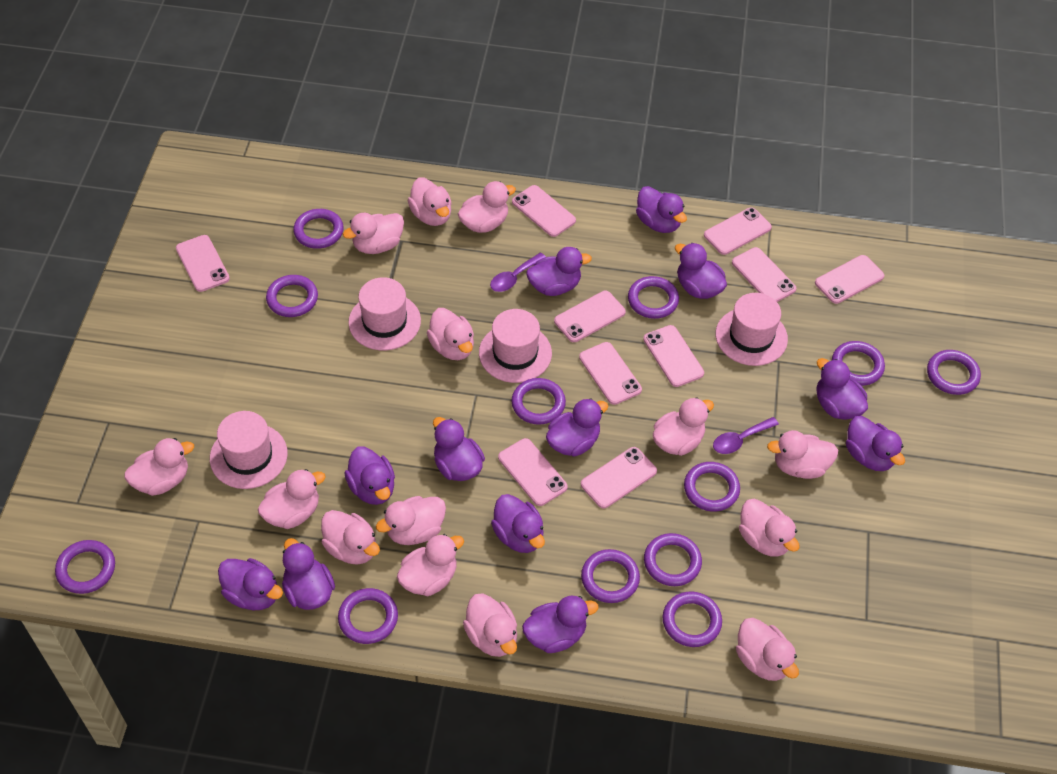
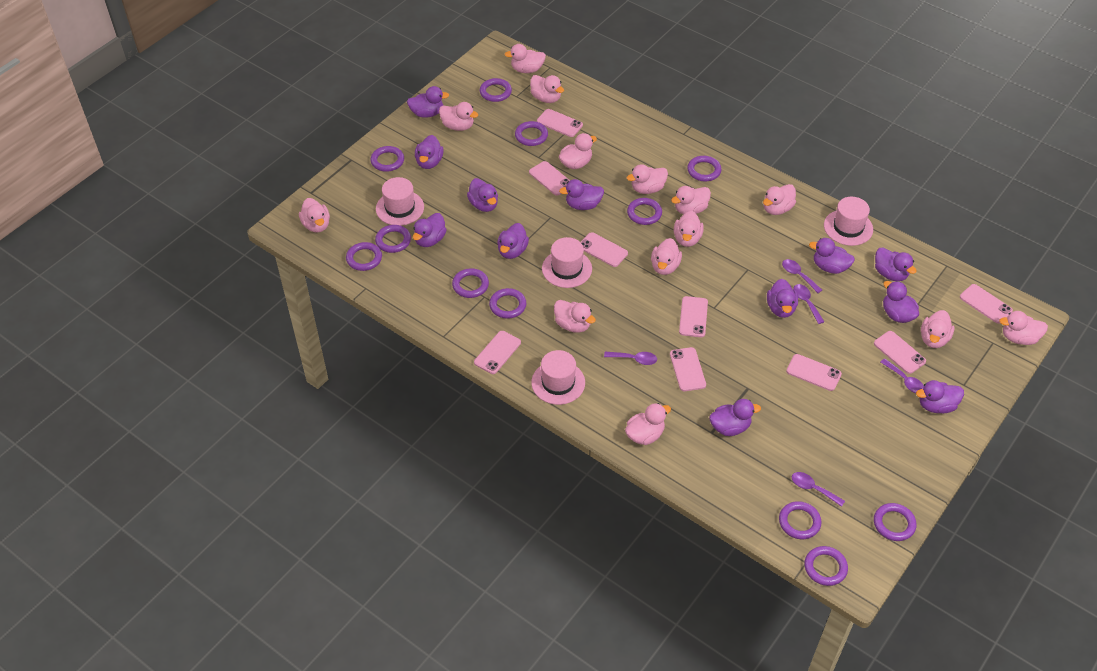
pink phone: [176,235,230,292] [498,438,568,506] [512,185,576,237] [554,291,626,342] [579,342,642,405] [581,447,657,508] [643,325,704,387] [704,208,772,255] [732,247,796,302] [815,255,884,304] = 10 -> [474,331,521,374] [529,161,570,196] [537,109,583,137] [581,232,628,267] [670,347,706,391] [679,296,708,337] [786,354,842,391] [874,331,926,374] [960,284,1013,324] = 9
purple spoon: [490,253,546,292] [713,417,779,454] = 2 -> [604,352,657,365] [782,259,822,293] [792,472,845,507] [793,284,824,324] [881,359,924,393] = 5

